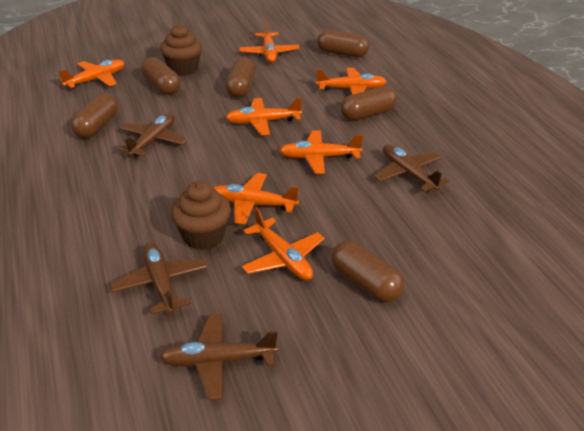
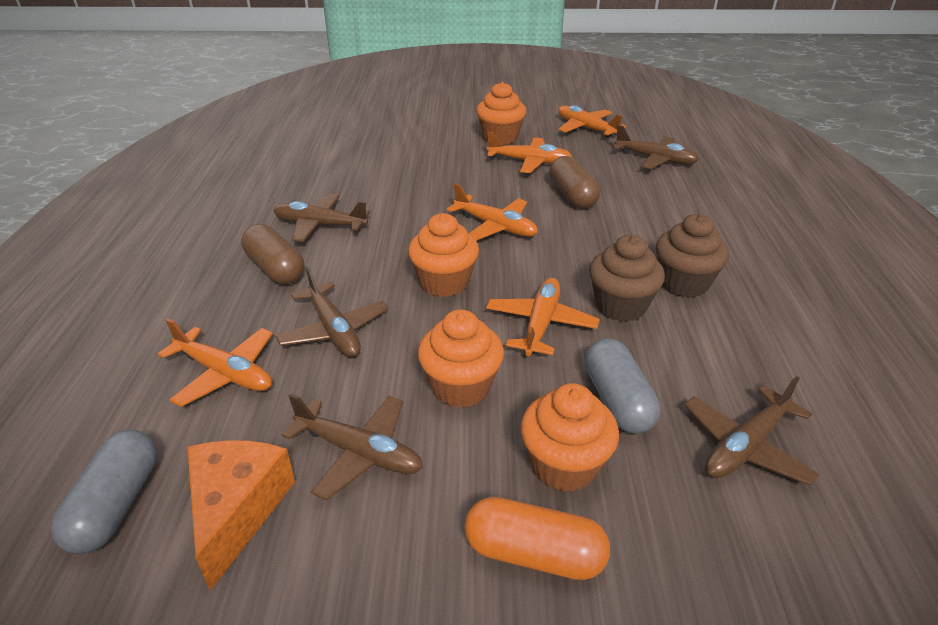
brown capsule: [71,93,118,138] [141,57,181,95] [226,57,256,98] [317,30,369,58] [331,241,404,302] [340,86,397,121] = 6 -> [241,224,304,284] [549,156,600,209] = 2
brown plane: [110,243,207,315] [118,113,187,157] [160,313,278,400] [374,145,449,192] = 4 -> [273,194,370,242] [275,267,389,357] [282,394,423,500] [613,125,699,169] [684,376,820,486] = 5
grey capsule: none = 0 -> [51,430,157,554] [585,338,660,434] = 2
orange capsule: none = 0 -> [464,497,610,580] = 1
orange cheese: none = 0 -> [187,440,295,590] = 1
orange cupcake: none = 0 -> [408,213,479,297] [418,310,504,408] [476,82,526,145] [520,383,619,492] = 4
orange plane: [59,60,125,89] [213,173,299,225] [225,98,302,136] [239,20,299,63] [242,207,325,280] [279,130,363,174] [316,68,387,95] = 7 -> [158,319,273,407] [447,183,538,241] [486,278,600,356] [487,132,573,173] [558,105,626,138] = 5

